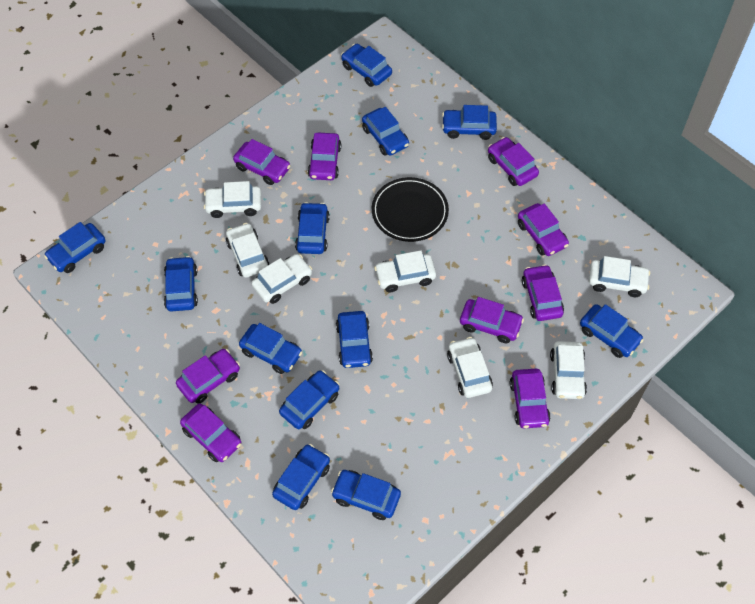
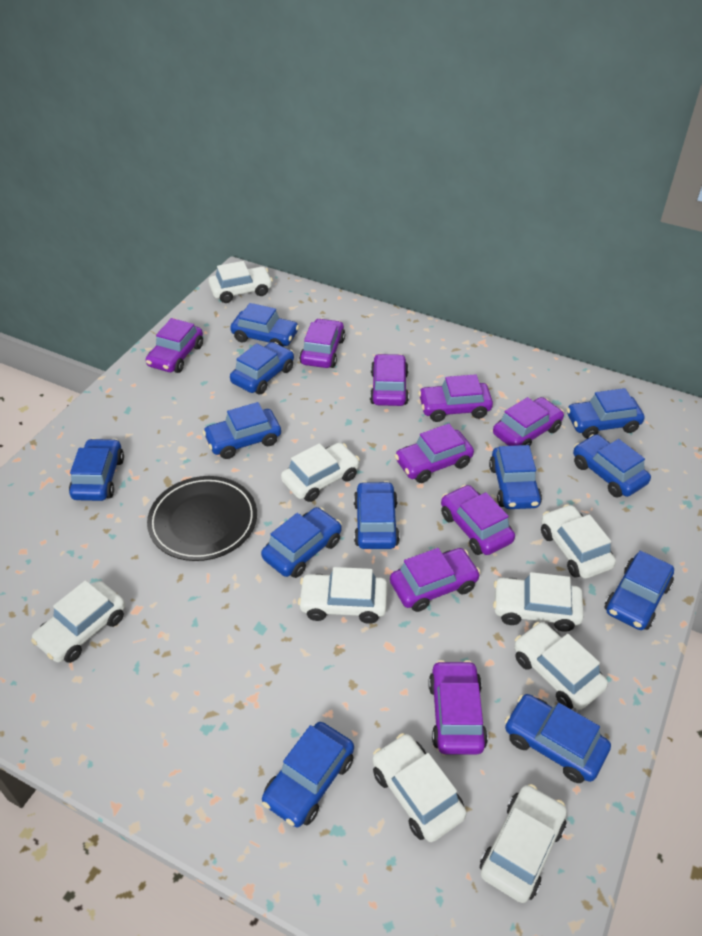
white car: [204,181,261,218] [226,223,269,278] [251,254,312,304] [374,250,436,293] [447,337,493,398] [550,341,587,399] [589,256,650,297] = 7 -> [31,580,125,663] [208,261,273,303] [281,443,360,502] [298,567,387,624] [373,733,467,842] [480,784,567,903] [493,572,584,632] [514,622,608,710] [541,504,616,579] = 9

